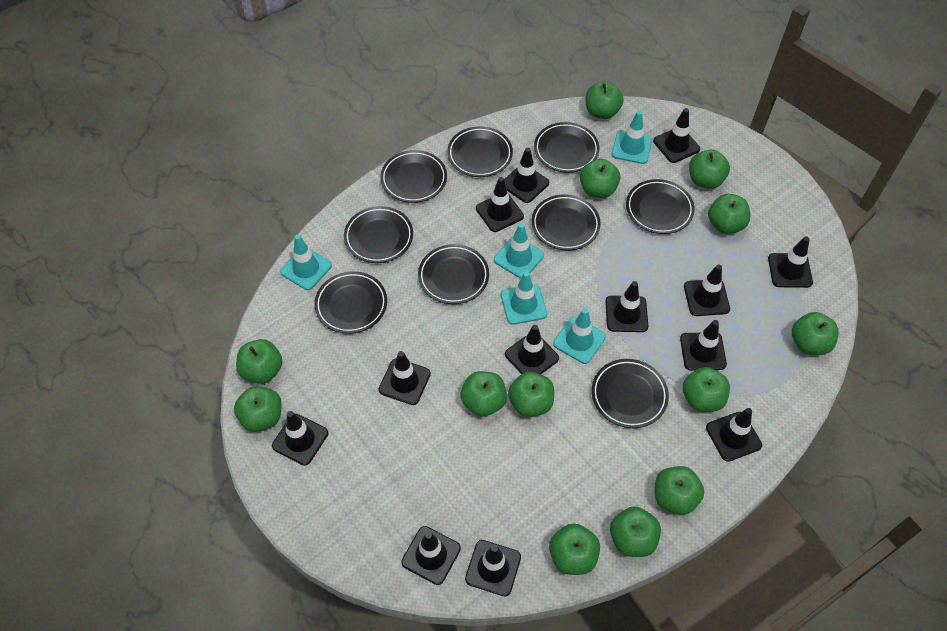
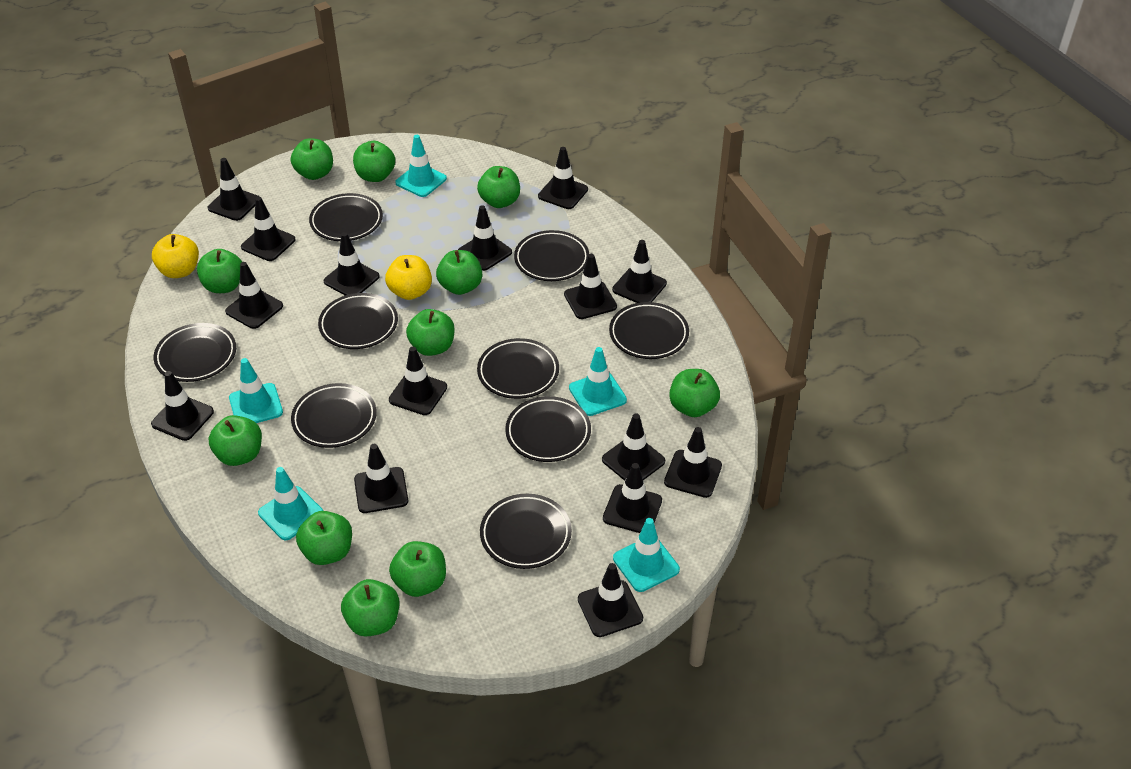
black traffic cone: [272,411,328,466] [379,351,431,405] [401,526,461,585] [465,540,521,597] [476,177,524,232] [504,148,549,203] [505,325,559,374] [605,281,648,332] [653,108,700,163] [680,320,727,371] [684,264,730,316] [706,408,762,462] [768,236,813,288] = 13 -> [151,371,214,441] [208,158,259,221] [225,262,283,329] [241,197,296,261] [324,232,380,295] [354,444,408,513] [389,347,447,415] [458,205,512,271] [538,147,588,209] [564,254,617,319] [578,563,643,637] [602,414,665,481] [603,463,662,533] [612,240,667,303] [664,427,722,498] = 15
green apple: [234,386,282,432] [236,339,283,384] [461,371,507,417] [508,372,554,417] [549,523,600,575] [580,159,620,198] [585,81,624,119] [610,506,661,557] [655,466,704,515] [683,367,730,412] [689,149,730,189] [708,194,750,234] [792,312,838,355] = 13 -> [197,249,242,293] [209,415,262,466] [291,138,333,180] [296,511,352,565] [341,579,399,636] [353,141,395,182] [389,541,446,597] [406,309,454,356] [436,250,482,295] [477,166,520,208] [669,369,720,417] = 11
yellow apple: none = 0 -> [152,234,199,278] [385,255,432,300] = 2

